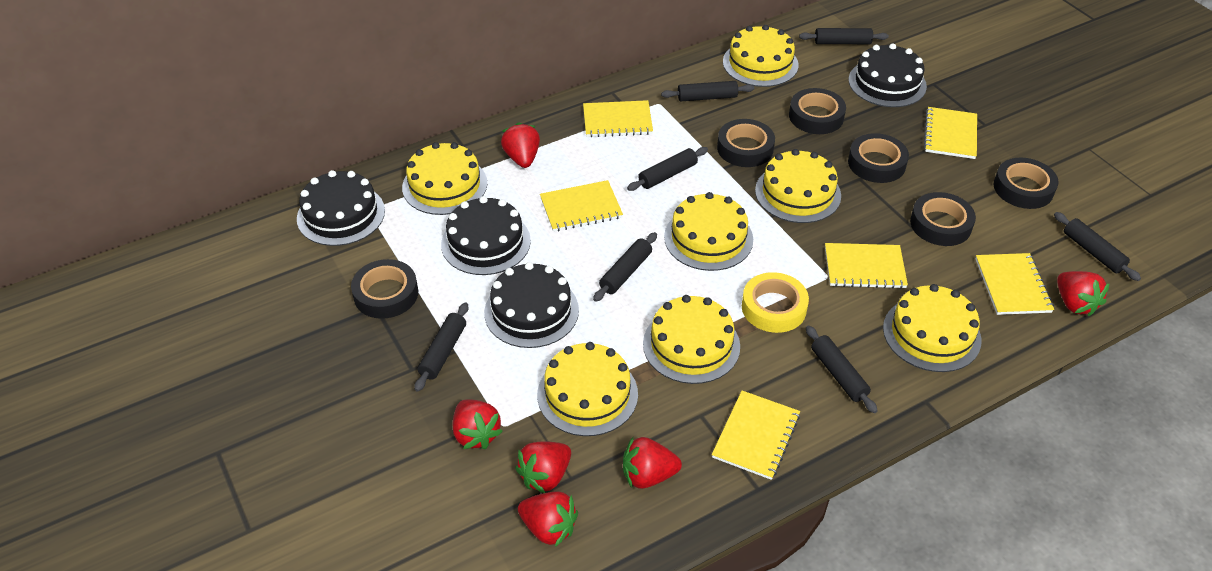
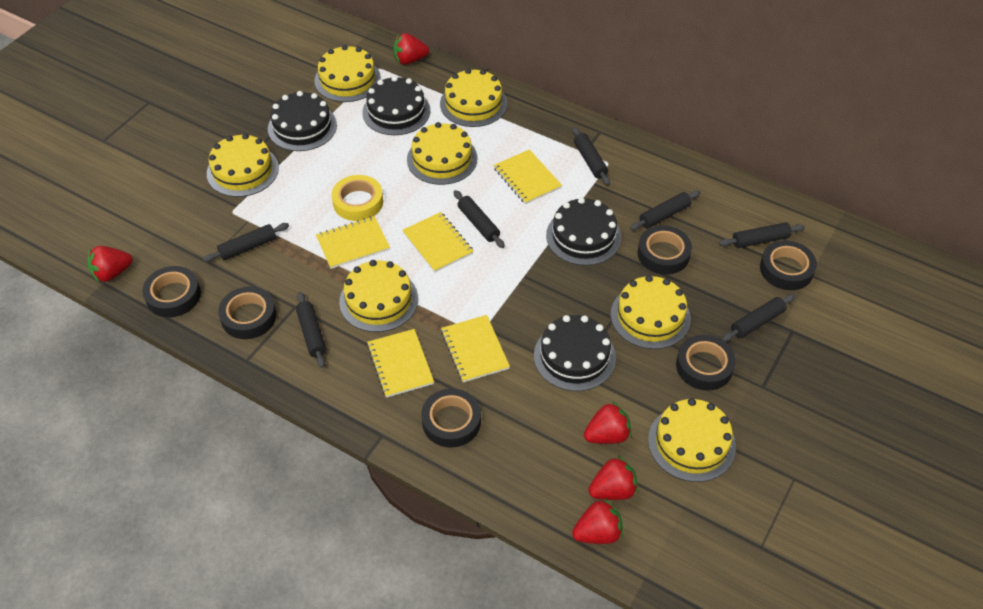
red strawberry: [453,400,503,449] [501,122,540,168] [515,441,571,493] [518,491,578,547] [623,437,682,489] [1057,271,1110,316] = 6 -> [88,246,133,282] [393,33,429,65] [572,498,623,544] [584,401,632,444] [588,456,638,500] = 5
yellow notebook: [540,180,623,232] [583,100,653,137] [712,391,800,480] [825,243,908,289] [924,107,977,159] [976,253,1054,315] = 6 -> [316,216,390,269] [367,329,434,398] [402,212,474,272] [441,315,510,383] [493,149,562,204] = 5

